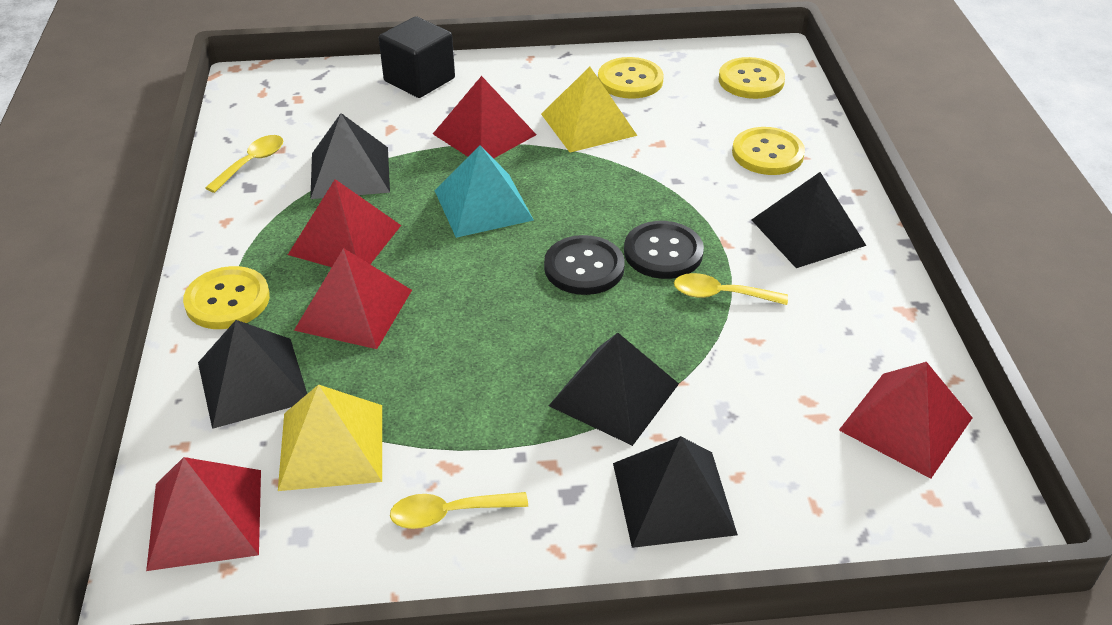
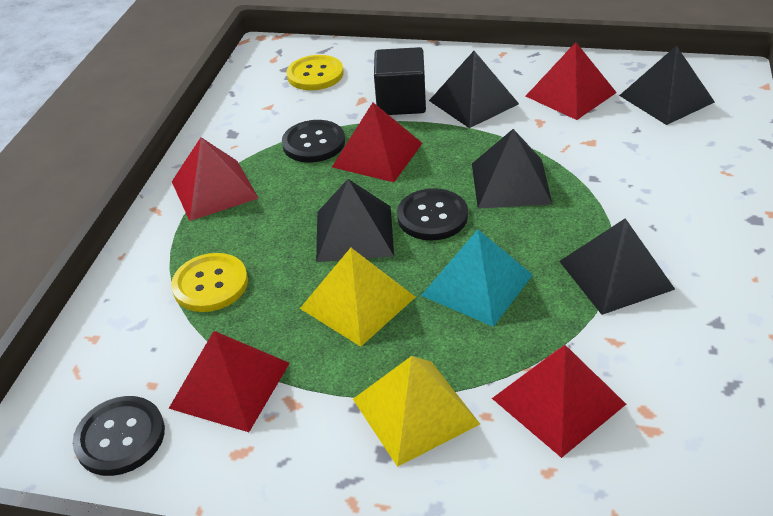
black button: [544,235,625,295] [624,221,704,279] = 2 -> [73,396,165,476] [282,120,345,163] [397,188,468,240] = 3
yellow button: [183,266,270,329] [598,57,664,99] [718,57,785,99] [732,127,805,175] = 4 -> [171,253,248,312] [286,55,344,90] = 2
yellow spoon: [205,135,283,193] [390,492,528,529] [674,273,788,305] = 3 -> none = 0

